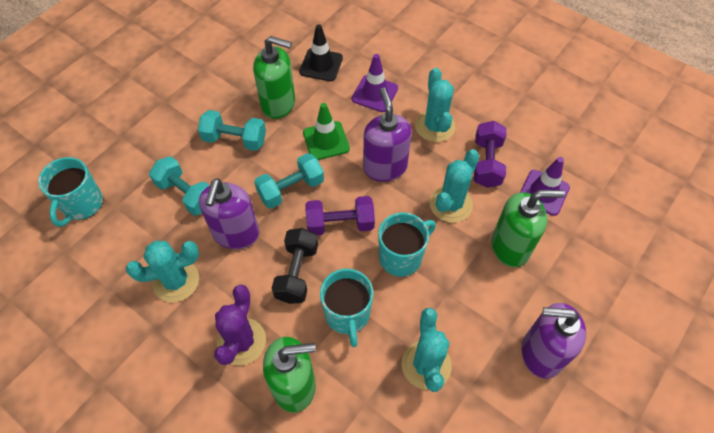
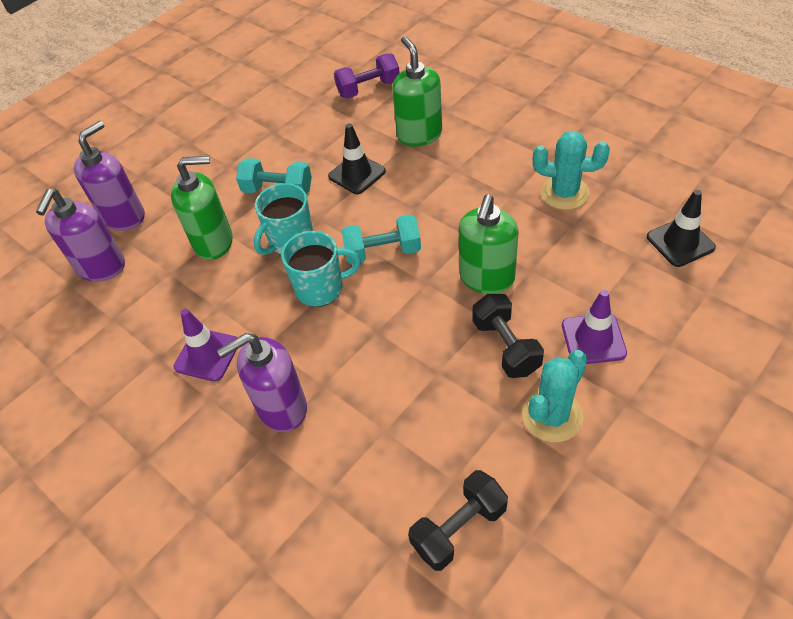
black dumbbell: [272,228,318,304] = 1 -> [408,470,508,571] [472,294,544,378] = 2
black traffic cone: [299,24,343,81] = 1 -> [328,123,386,194] [647,190,716,267] = 2
green traffic cone: [303,103,350,160] = 1 -> none = 0
purple cactus: [214,285,266,365] = 1 -> none = 0
purple dumbbell: [305,196,375,235] [474,121,507,188] = 2 -> [334,53,400,98] = 1
turquoise cactus: [126,240,199,302] [402,308,452,392] [415,68,455,142] [429,149,479,223] = 4 -> [522,350,587,442] [533,131,610,210] = 2
turquoise dumbbell: [149,156,210,216] [198,110,266,151] [254,153,324,209] = 3 -> [236,158,312,194] [342,214,421,264] = 2
turquoise mug: [38,157,103,227] [320,269,373,347] [378,212,436,277] = 3 -> [254,183,313,255] [281,231,361,307] = 2

